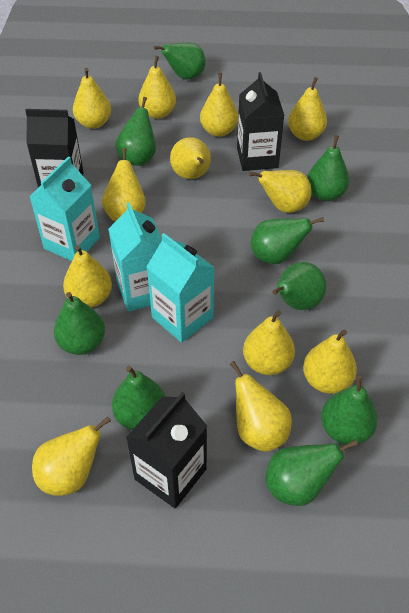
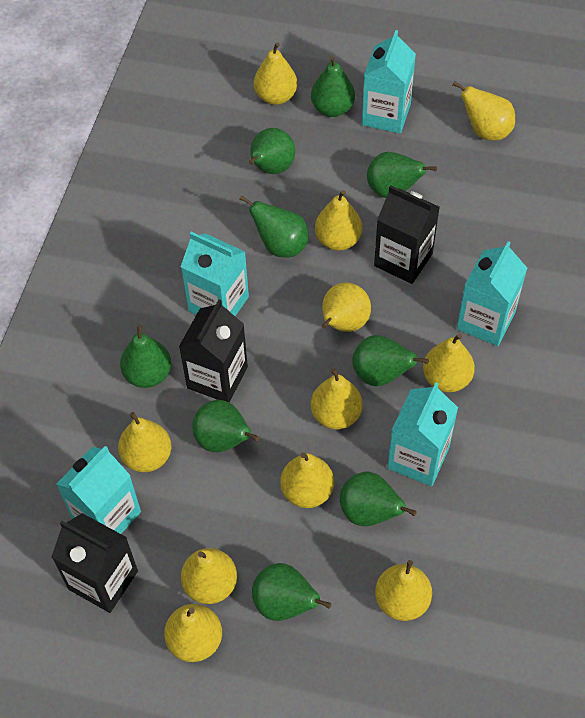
turquoise carton: [29,156,100,261] [108,202,162,312] [146,233,215,343] = 3 -> [56,446,141,534] [181,232,249,316] [362,30,416,134] [387,383,458,486] [457,241,527,346] = 5
yellow pear: [32,416,111,496] [63,245,112,308] [73,68,111,129] [102,148,146,221] [138,56,176,119] [170,137,211,179] [200,73,238,137] [230,361,292,452] [243,310,295,375] [249,170,312,213] [288,77,327,141] [303,330,357,394] = 12 -> [118,412,172,472] [164,604,222,662] [181,548,237,604] [254,42,298,105] [280,452,334,508] [311,368,363,429] [315,190,362,251] [322,283,371,332] [375,560,432,621] [423,333,475,392] [453,81,515,141] = 11

